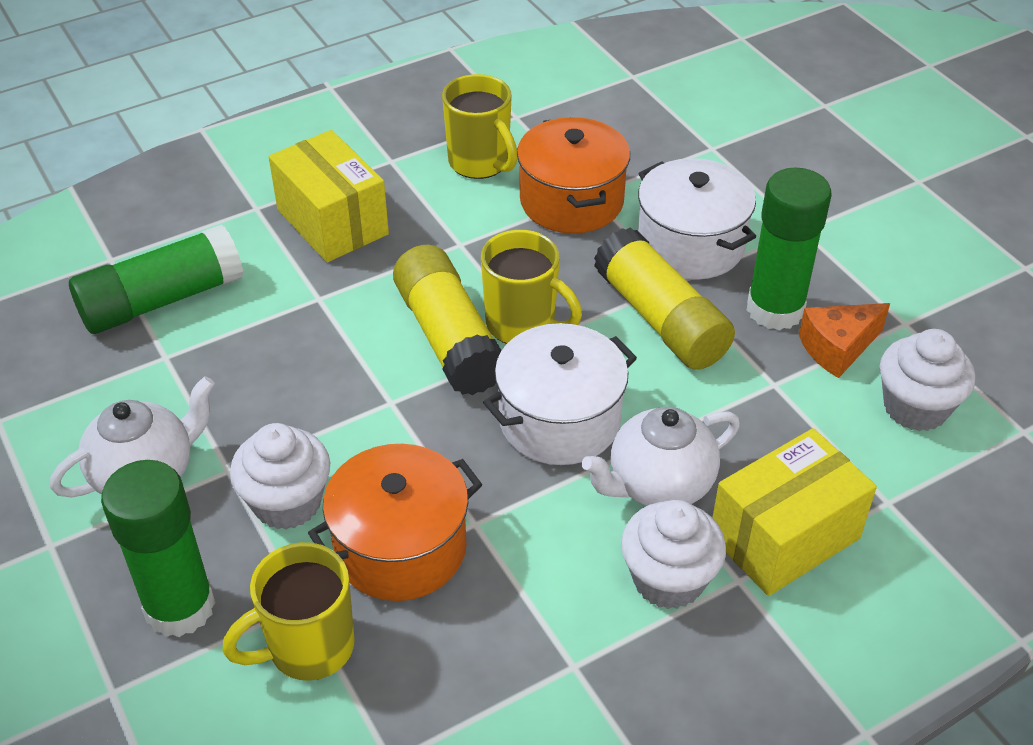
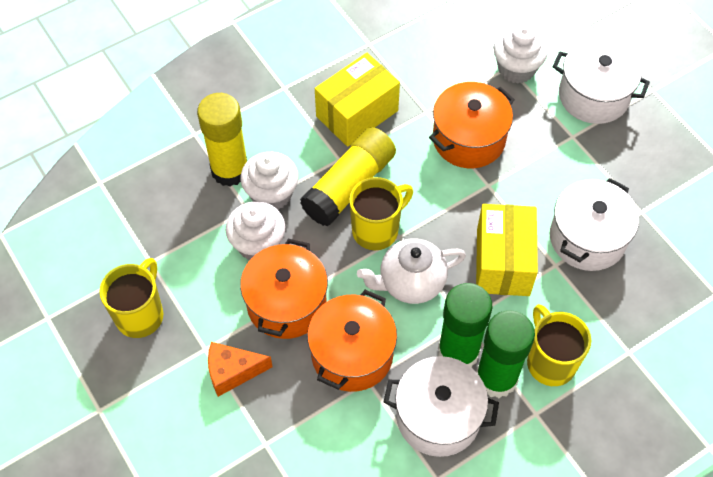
green glue stick: [69,224,244,334] [101,460,215,637] [747,168,832,330] = 3 -> [438,283,492,368] [476,310,535,398] = 2
orange pot: [308,444,482,601] [517,117,630,234] = 2 -> [240,239,328,339] [307,290,397,392] [429,82,515,168] = 3
white pot: [483,323,637,465] [638,158,756,280] = 2 -> [384,356,499,457] [550,178,639,271] [553,39,650,124] = 3
white teapot: [50,376,215,498] [582,407,740,506] = 2 -> [357,238,466,304] = 1

